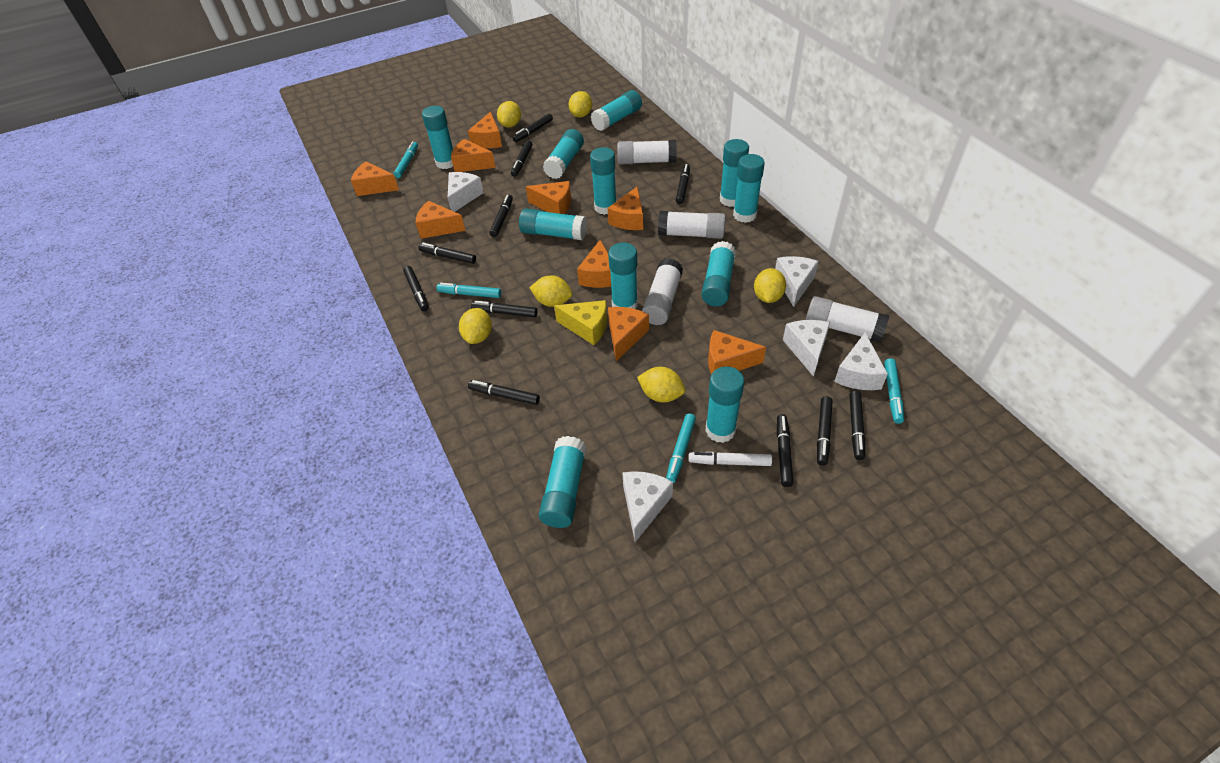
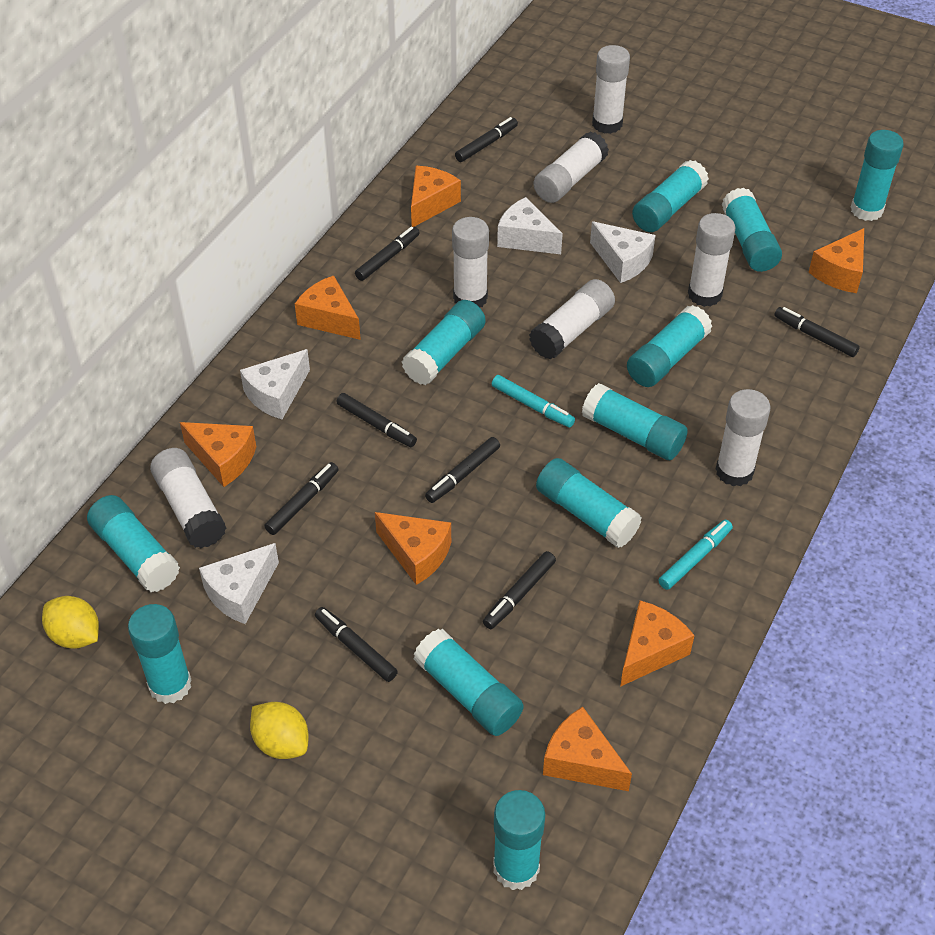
black marker: [403,266,429,311] [419,243,476,264] [468,380,540,405] [471,301,537,317] [489,195,513,237] [511,140,532,177] [513,114,553,142] [676,164,690,204] [777,414,794,487] [817,396,833,466] [849,391,865,460] = 11 -> [264,462,338,535] [315,607,398,682] [336,393,417,447] [355,226,420,281] [425,437,500,503] [455,117,518,162] [483,551,556,629] [774,307,860,357] = 8
orange cheese: [351,161,399,196] [416,201,465,239] [451,139,496,172] [468,112,502,149] [526,181,571,214] [577,240,611,288] [608,186,643,230] [608,307,649,361] [708,330,766,374] = 9 -> [180,422,256,487] [295,275,361,340] [375,512,451,585] [411,166,461,227] [543,707,632,791] [620,600,695,687] [809,228,864,293] = 7
turquoise marker: [394,142,418,178] [436,283,501,298] [666,413,696,483] [884,358,904,424] = 4 -> [492,375,575,428] [659,520,733,590] = 2
white cheese: [448,172,484,212] [622,471,673,542] [775,256,819,307] [783,320,830,377] [834,332,888,390] = 5 -> [199,543,279,624] [240,349,310,419] [497,197,563,254] [590,221,655,283] = 4
white glue stick: [617,140,677,164] [642,258,683,325] [658,211,726,239] [806,296,889,342] = 4 -> [150,448,226,548] [452,217,489,307] [529,279,615,360] [533,132,609,203] [592,45,630,134] [688,213,735,307] [716,389,771,486] = 7
white marker: [689,452,772,466] = 1 -> none = 0
yellow cheese: [554,300,607,345] = 1 -> none = 0
yellow lemon: [459,308,492,344] [497,101,521,128] [530,275,573,307] [569,91,592,117] [637,367,685,402] [754,268,786,303] = 6 -> [42,596,99,649] [250,702,309,759] = 2

